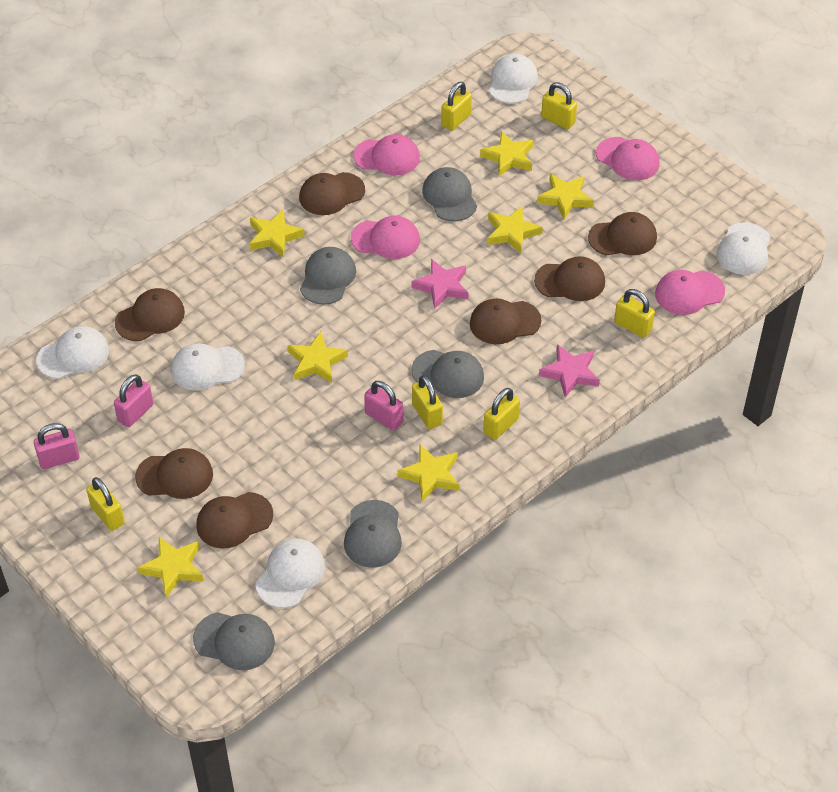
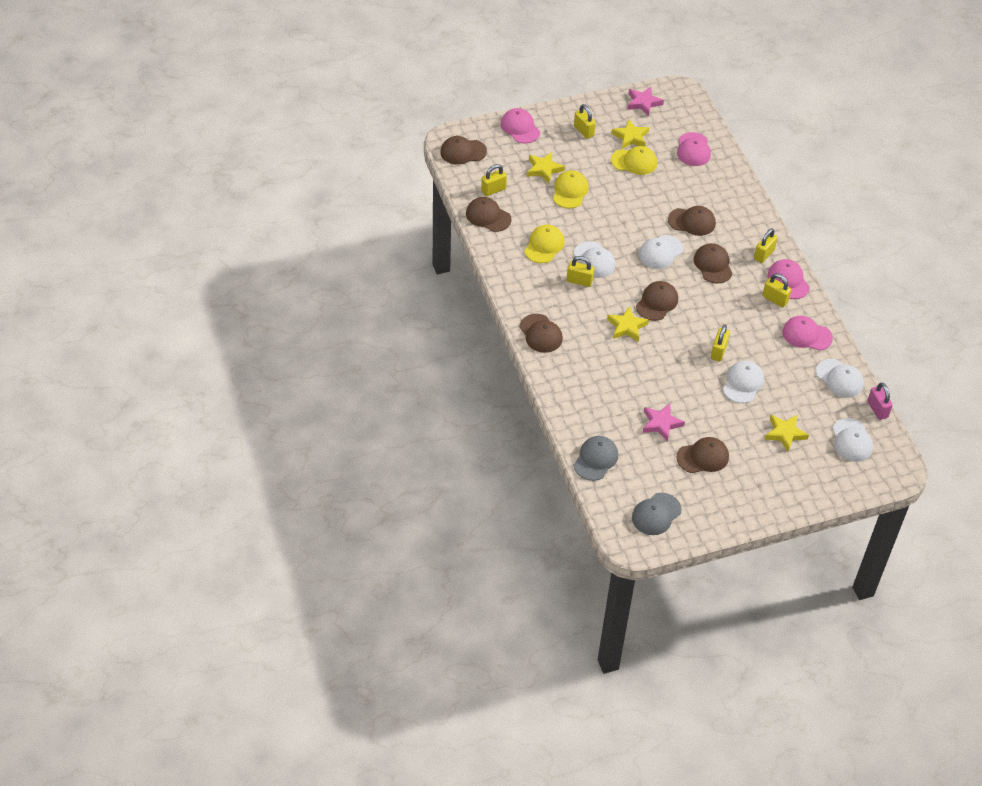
grey cap: [193,612,275,670] [300,247,356,305] [344,500,402,568] [412,350,484,398] [422,167,477,221] = 5 -> [574,436,618,481] [632,493,682,535] = 2
pink padlock: [34,423,80,469] [114,374,153,427] [364,381,403,431] = 3 -> [867,383,893,420] = 1
yellow cap: none = 0 -> [524,225,565,263] [553,170,589,208] [611,146,657,175] = 3
yellow star: [137,537,204,597] [249,209,305,258] [288,331,348,383] [398,444,459,502] [480,131,533,176] [487,206,543,254] [537,174,594,219] = 7 -> [527,152,565,183] [607,306,649,342] [611,119,649,149] [765,415,809,452] = 4

